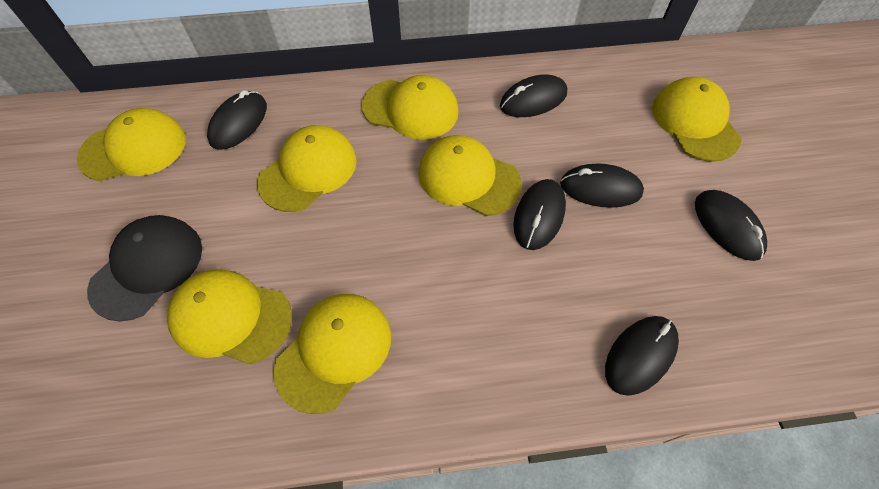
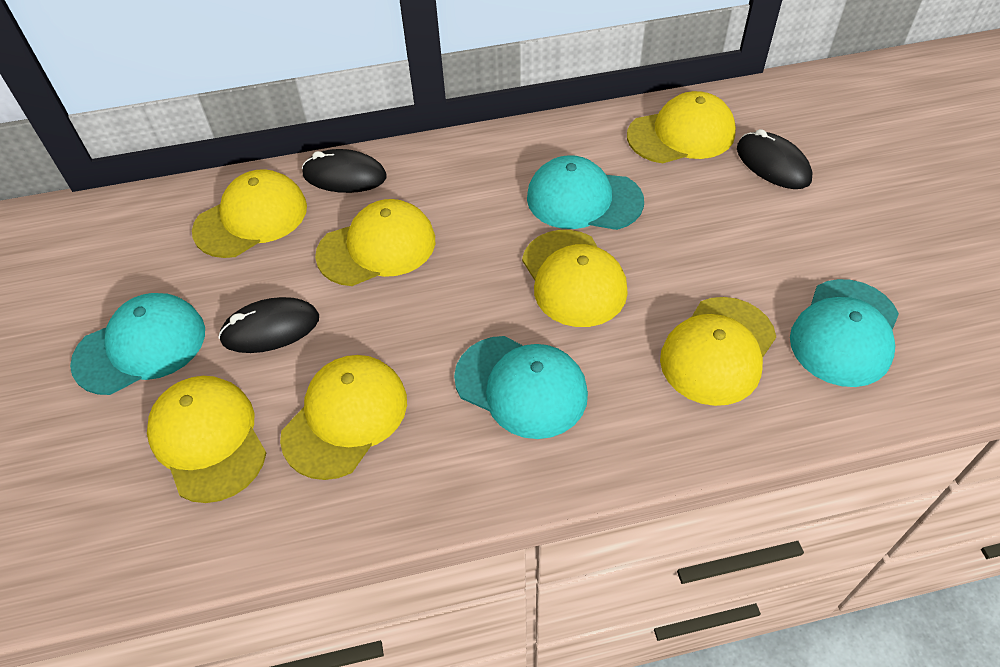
black cap: [87,215,202,322] = 1 -> none = 0
black mouse: [207,90,267,150] [500,74,567,117] [513,179,566,250] [560,164,644,208] [605,316,679,396] [695,190,767,261] = 6 -> [218,297,319,353] [302,149,386,193] [737,129,812,189] = 3
turquoise cap: none = 0 -> [70,293,205,395] [454,336,588,439] [527,155,644,230] [790,279,899,387] = 4

